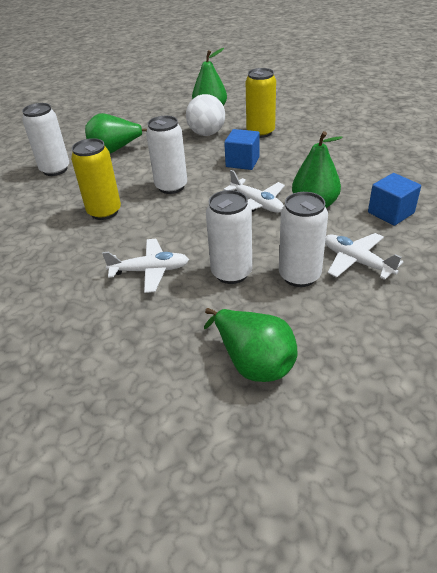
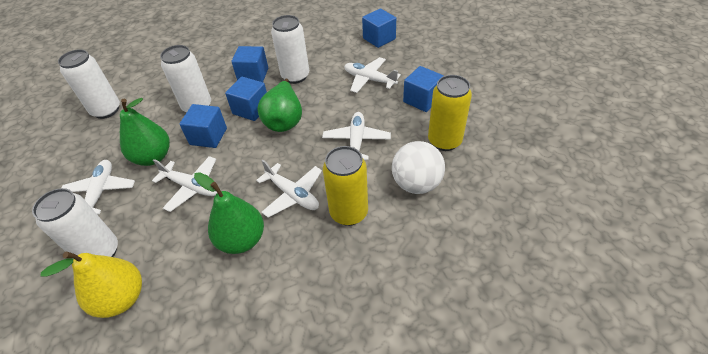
blue cube: [224,129,260,170] [368,173,421,226] = 2 -> [180,104,227,148] [225,77,267,121] [231,46,268,82] [362,8,396,48] [403,66,444,112] = 5
green pear: [85,113,147,153] [192,48,227,106] [204,308,297,382] [292,131,342,208] = 4 -> [120,98,170,166] [194,172,264,254] [257,79,302,132] = 3
white plane: [102,239,189,293] [223,170,285,213] [325,233,403,280] = 3 -> [62,160,135,215] [152,156,217,212] [256,160,322,218] [322,112,391,160] [344,57,401,93] = 5
yellow pear: none = 0 -> [40,252,142,318] = 1

